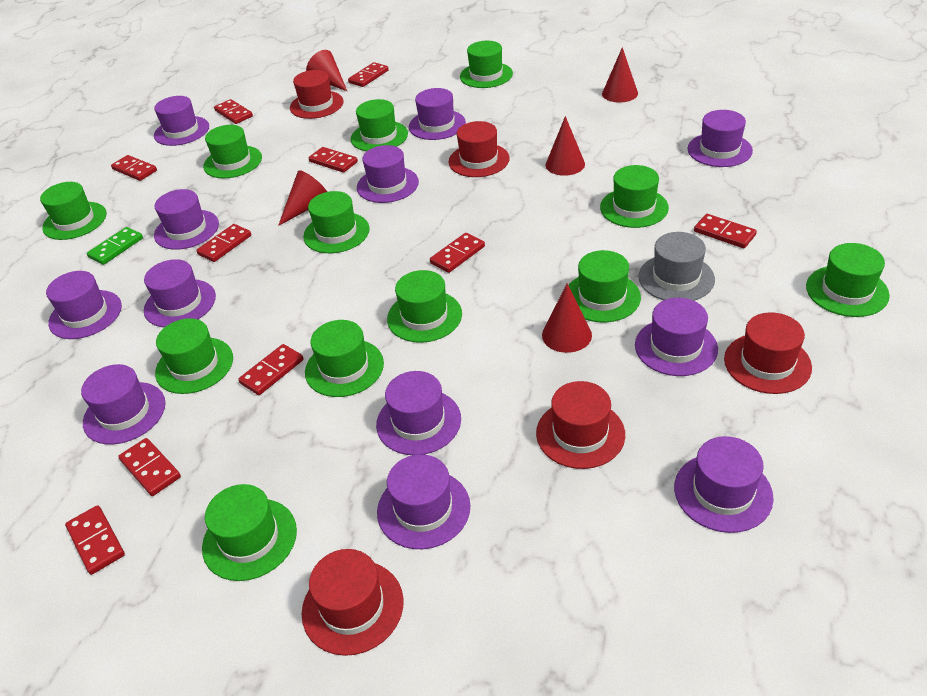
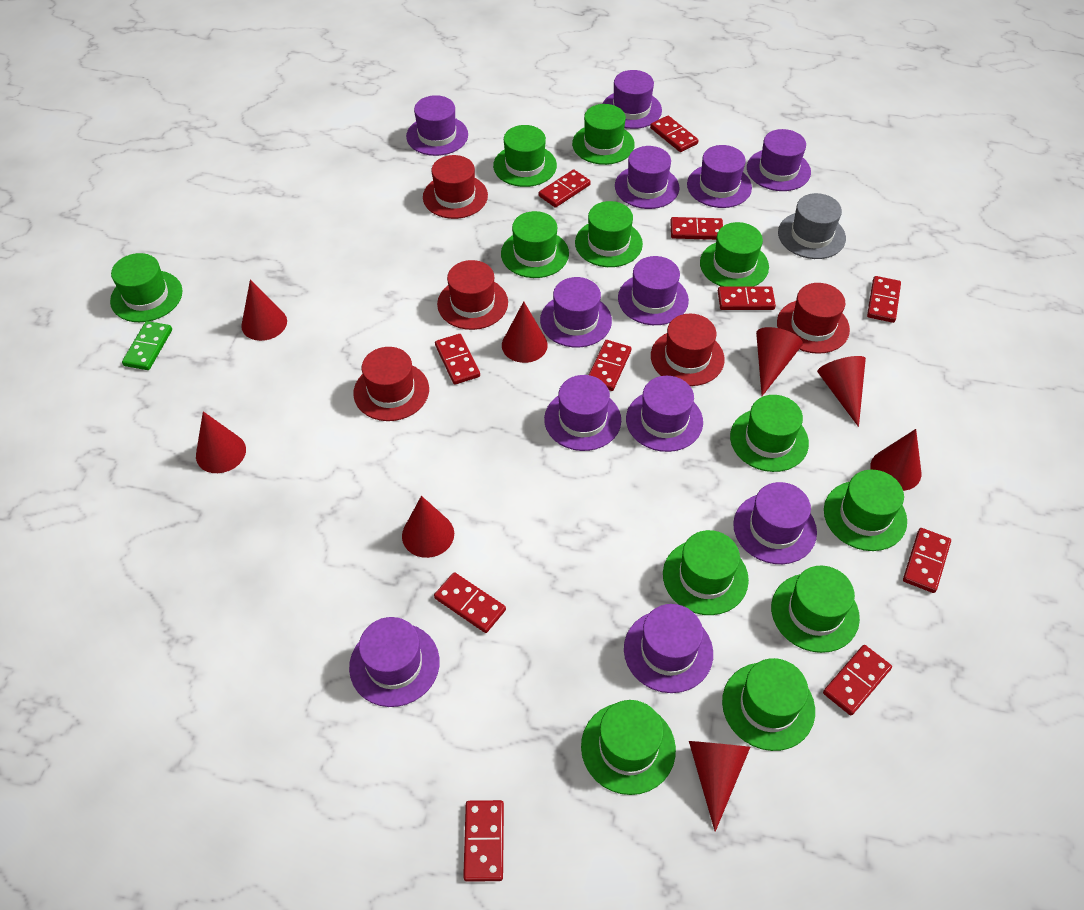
red cone: [278,170,327,226] [306,50,347,91] [542,283,592,353] [546,116,585,176] [602,47,638,103] = 5 -> [196,411,246,473] [241,279,287,341] [402,496,454,558] [502,301,548,363] [689,741,750,832] [756,327,803,396] [817,356,866,427] [870,429,921,491] = 8
red domino: [65,505,125,575] [111,155,157,181] [118,438,181,496] [196,224,251,262] [214,99,253,124] [238,344,304,395] [309,147,358,173] [348,62,389,87] [430,233,485,273] [694,214,757,248] = 10 -> [434,572,506,633] [435,334,480,385] [463,800,504,882] [539,169,591,208] [589,340,631,391] [650,116,699,152] [670,217,723,240] [718,286,776,310] [823,645,892,715] [867,276,901,323] [903,528,951,593] = 11

